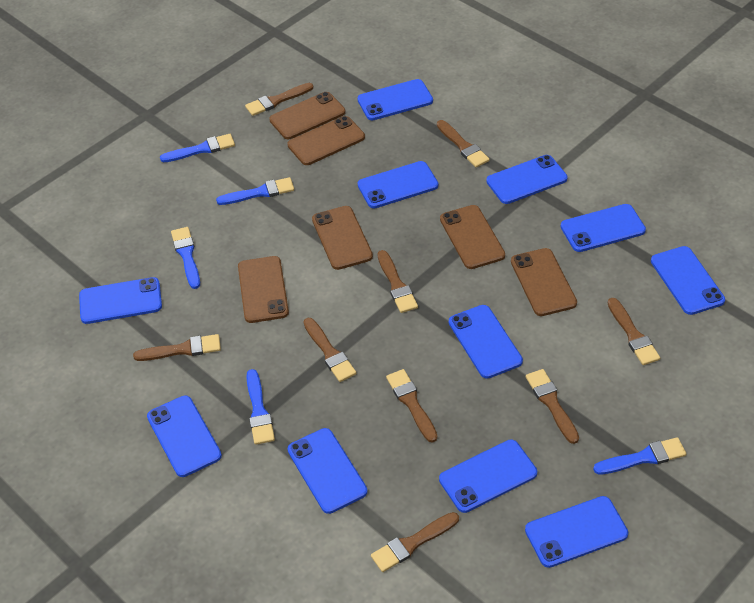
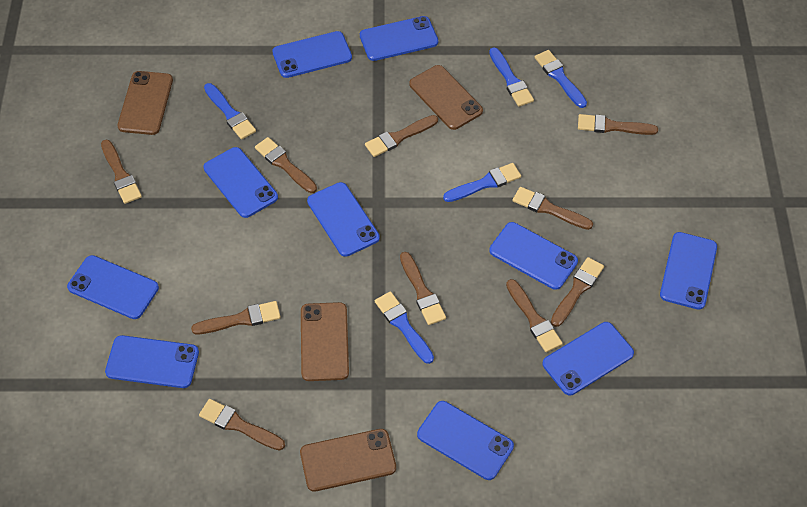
blue phone: [79,277,162,324] [147,395,222,477] [288,428,367,514] [357,79,433,120] [358,161,438,208] [439,440,537,513] [449,305,523,379] [486,155,568,204] [525,496,628,568] [560,204,646,252] [651,246,725,315] = 11 -> [67,255,159,319] [105,335,199,388] [204,147,278,218] [272,31,352,78] [307,182,380,257] [360,16,438,61] [417,401,514,480] [489,222,578,290] [542,322,634,395] [660,232,717,310] = 10
brown brush: [133,334,221,361] [245,83,313,116] [303,318,356,382] [371,512,459,572] [377,250,418,313] [386,369,438,443] [437,120,490,167] [526,369,579,444] [608,298,660,365] = 9 -> [101,140,142,204] [191,301,281,334] [199,399,285,451] [255,137,317,193] [365,115,438,157] [400,252,446,325] [506,279,563,352] [512,187,593,230] [551,257,604,327] [578,114,658,135] = 10
brown phone: [238,256,289,323] [269,92,345,139] [287,116,365,165] [312,206,373,270] [440,205,505,269] [511,248,577,316] = 6 -> [117,71,173,135] [300,429,396,492] [301,302,349,381] [409,65,483,130] = 4

